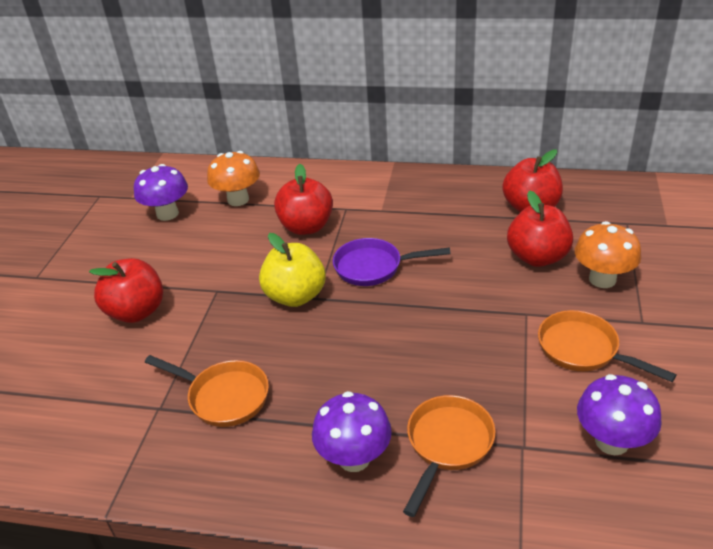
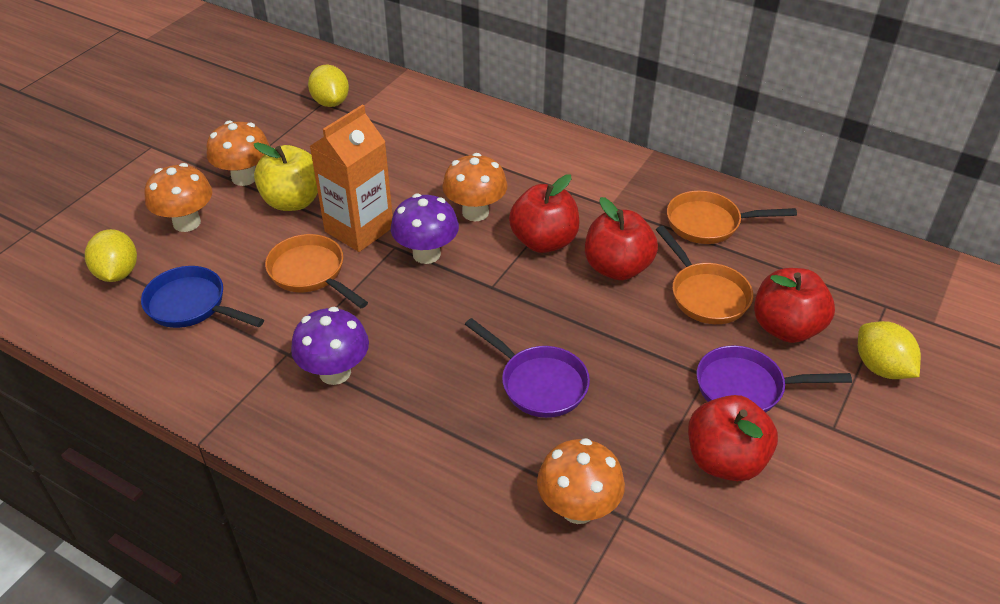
blue pan: none = 0 -> [141,266,264,328] = 1
orange carton: none = 0 -> [310,105,393,252] = 1
orange mushroom: [207,151,260,206] [575,221,641,288] = 2 -> [144,163,212,232] [207,121,270,186] [442,153,507,221] [537,438,625,524] = 4
purple mushroom: [134,164,188,221] [312,391,392,472] [577,374,662,455] = 3 -> [291,307,369,385] [391,194,459,264] = 2
purple pan: [333,238,451,286] = 1 -> [465,318,590,418] [697,345,852,412] = 2
yellow lemon: none = 0 -> [85,229,137,282] [308,65,349,107] [858,321,921,379] = 3

